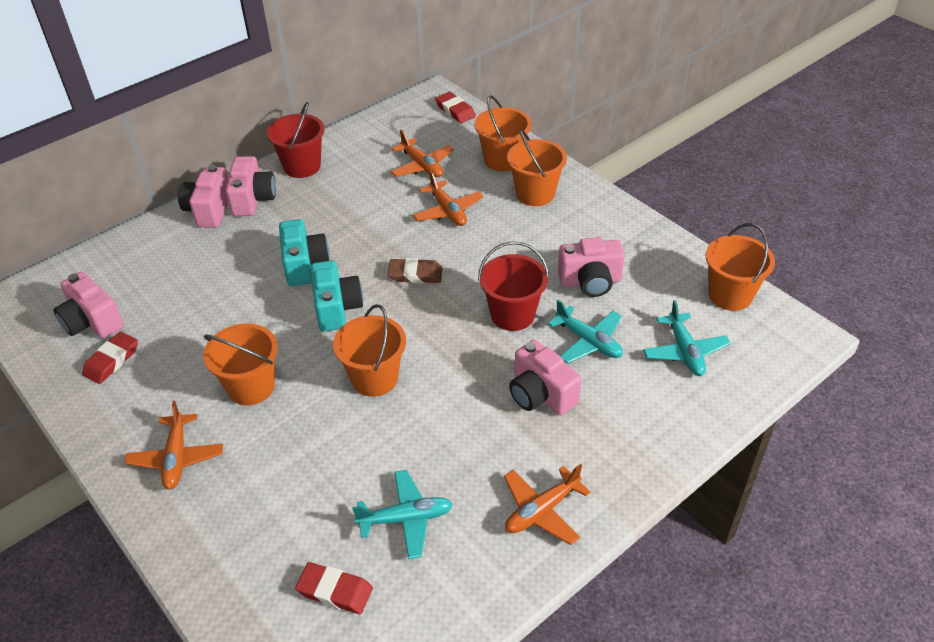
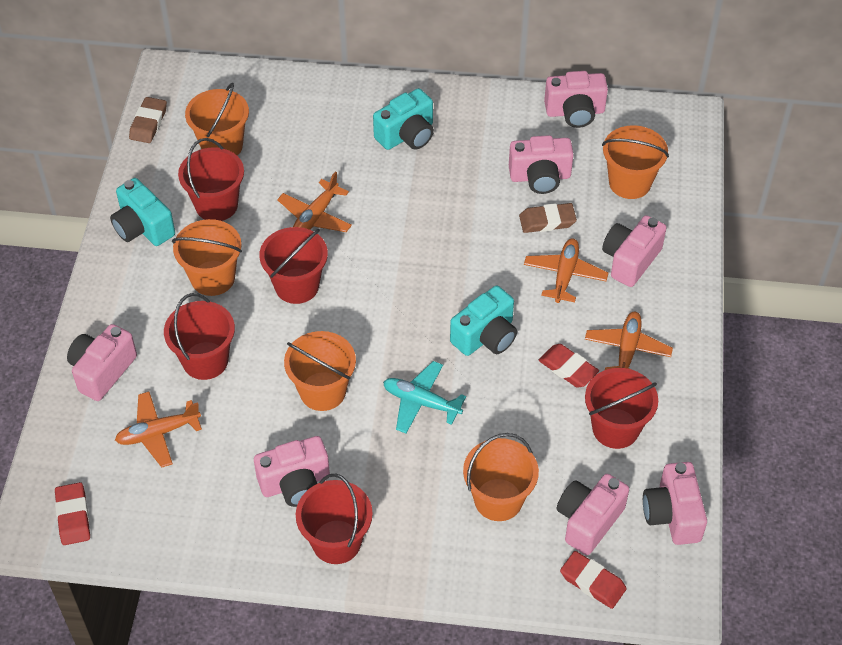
brown eraser: [388,258,443,283] = 1 -> [129,97,167,143] [519,203,577,233] = 2
pink camera: [53,272,124,338] [178,165,229,228] [226,156,276,216] [509,340,581,416] [558,237,625,297] = 5 -> [67,324,137,401] [254,436,330,507] [509,135,574,194] [544,71,608,128] [557,474,629,555] [602,215,666,287] [643,462,707,545] = 7
red bucket: [267,102,324,178] [478,241,549,331] = 2 -> [164,293,235,380] [178,138,244,221] [259,227,328,304] [296,474,373,564] [585,368,658,449] = 5
turquoise camera: [279,219,330,286] [310,260,363,332] = 2 -> [110,178,175,246] [373,88,434,150] [450,286,517,356] = 3
turquoise plane: [352,470,453,559] [548,300,623,364] [643,300,731,376] = 3 -> [383,361,466,433] = 1

